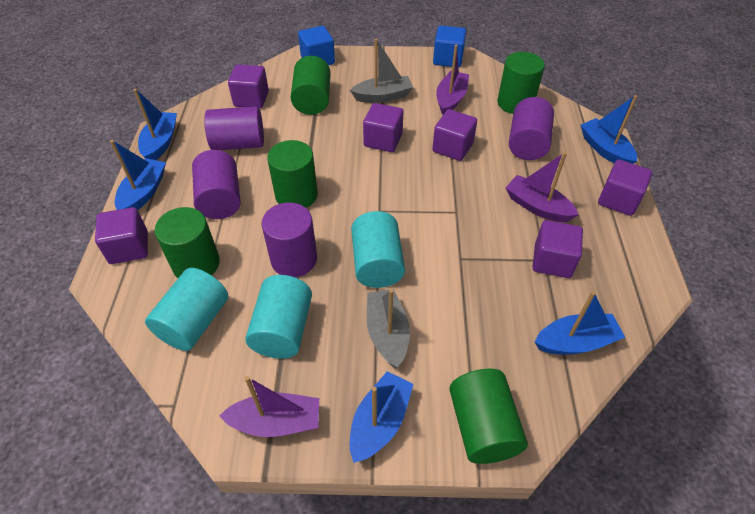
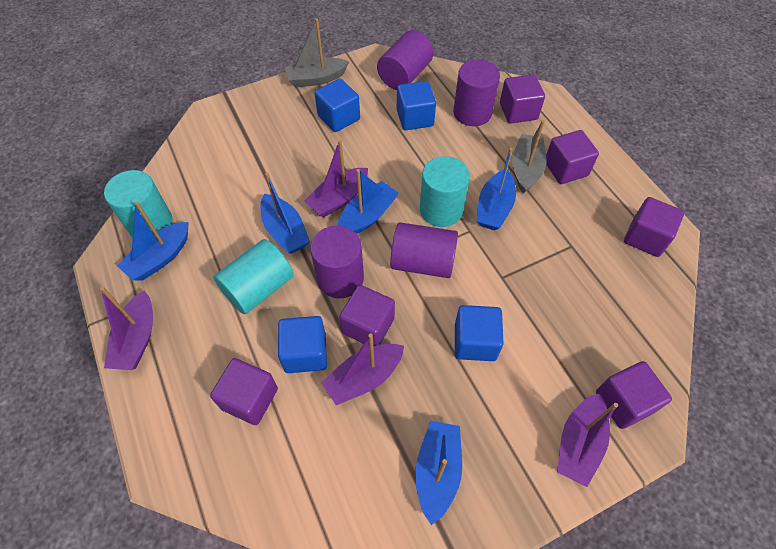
blue cube: [298,26,335,65] [433,26,466,67] = 2 -> [278,316,327,373] [314,79,360,132] [397,81,436,130] [455,305,504,361] = 4
green cylinder: [154,207,220,278] [267,140,318,208] [291,56,331,115] [449,369,528,464] [497,52,545,114] = 5 -> none = 0
purple boat: [219,376,319,437] [436,45,469,115] [506,152,579,222] = 3 -> [100,287,153,370] [304,140,368,218] [321,334,404,405] [557,393,618,487] = 4

